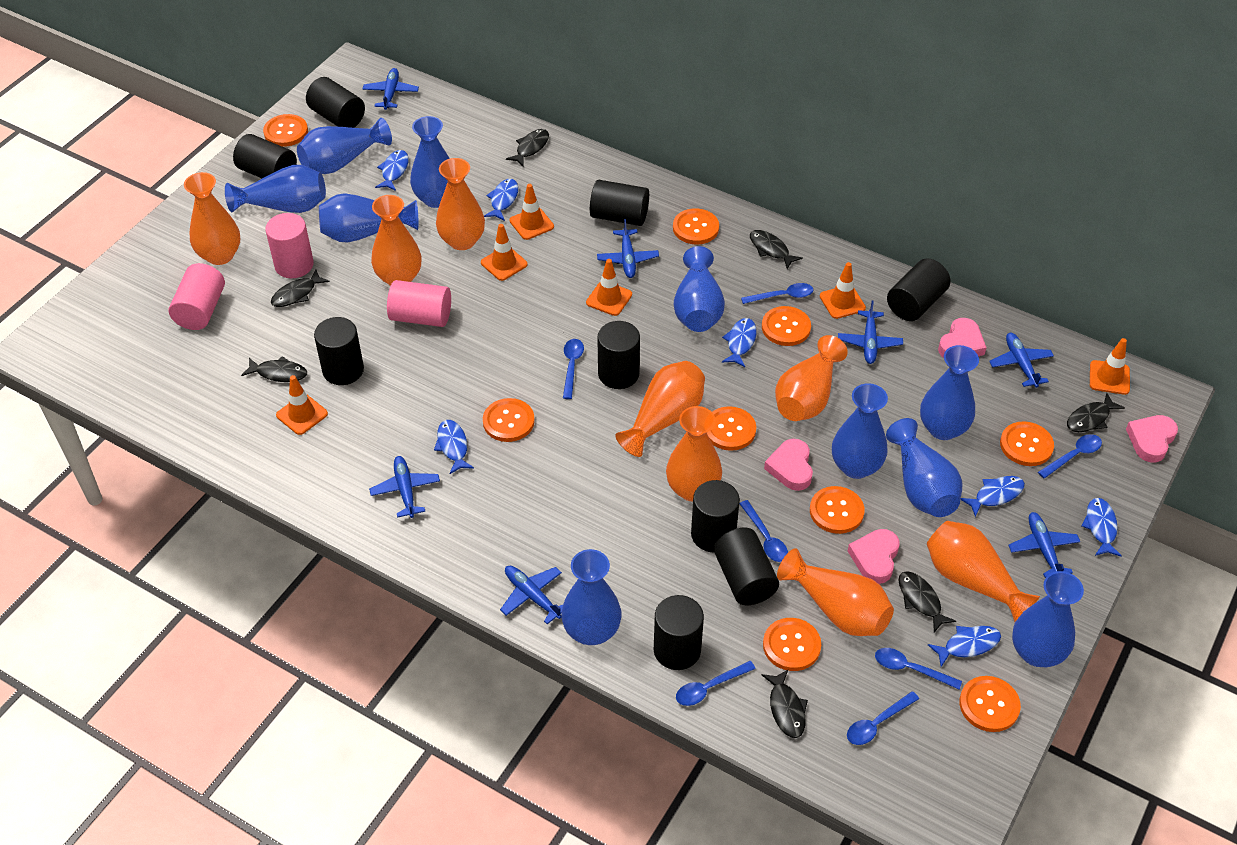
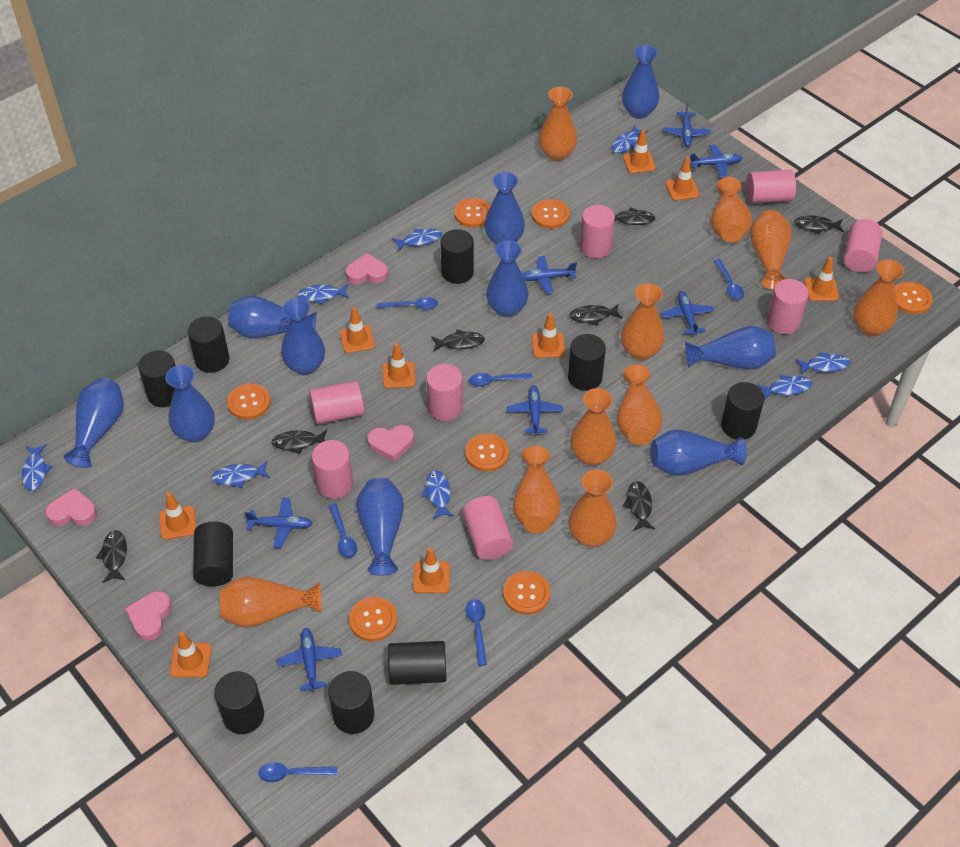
blue fish: [375,150,409,191] [434,420,474,474] [484,179,518,221] [722,318,757,367] [928,626,1001,667] [960,476,1025,517] [1082,498,1122,557] = 7 -> [22,444,52,491] [211,461,270,488] [297,284,349,305] [392,229,442,251] [422,470,454,519] [612,125,648,153] [757,375,812,400] [795,352,850,375] = 8
blue spoon: [563,339,584,399] [676,661,756,706] [740,500,788,562] [741,283,813,304] [847,691,919,745] [875,648,962,689] [1038,434,1102,479] = 7 -> [258,762,337,782] [329,503,357,558] [377,297,438,310] [466,599,487,666] [469,373,533,387] [714,259,744,300] = 6
orange button: [263,114,308,147] [483,398,535,442] [673,208,719,245] [707,406,756,451] [762,306,811,346] [763,618,821,671] [810,486,865,534] [959,676,1021,732] [1000,421,1054,466] = 9 -> [227,383,271,420] [349,597,397,642] [454,198,490,228] [465,433,509,472] [503,571,550,615] [532,199,570,229] [895,282,933,314] = 7
orange traffic cone: [276,375,328,435] [481,224,528,281] [510,184,554,240] [586,259,632,316] [820,262,866,319] [1090,338,1130,395] = 6 -> [159,492,196,540] [170,632,211,678] [340,307,375,353] [382,343,416,388] [413,548,450,594] [532,313,565,358] [623,130,656,173] [666,156,700,201] [805,257,839,301] = 9
orange vase: [184,172,240,265] [371,195,421,286] [436,158,485,250] [615,361,705,457] [666,406,722,502] [775,335,848,421] [777,548,894,636] [927,521,1040,622] = 8 -> [220,577,321,627] [513,446,561,533] [539,87,577,161] [568,469,617,547] [570,388,616,466] [617,364,663,445] [621,283,664,360] [711,177,752,242] [750,210,792,289] [853,259,904,337] = 10
pink cylinder: [169,263,225,330] [265,213,314,278] [387,280,451,327] = 3 -> [309,381,364,425] [312,440,353,499] [426,364,463,421] [462,496,513,560] [580,205,615,259] [746,170,796,204] [767,279,809,334] [844,219,882,273] = 8

